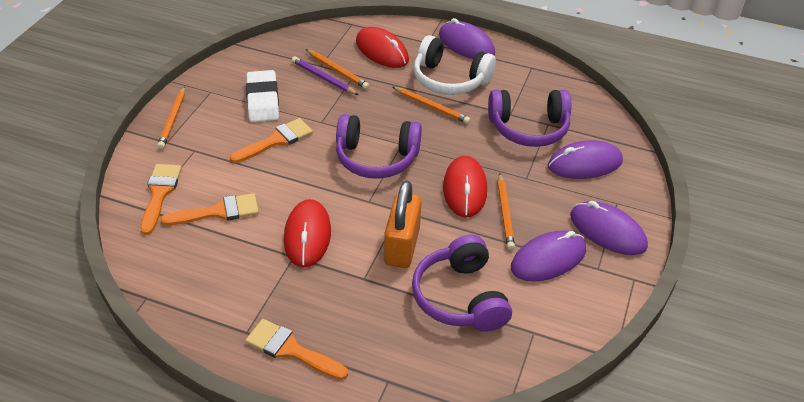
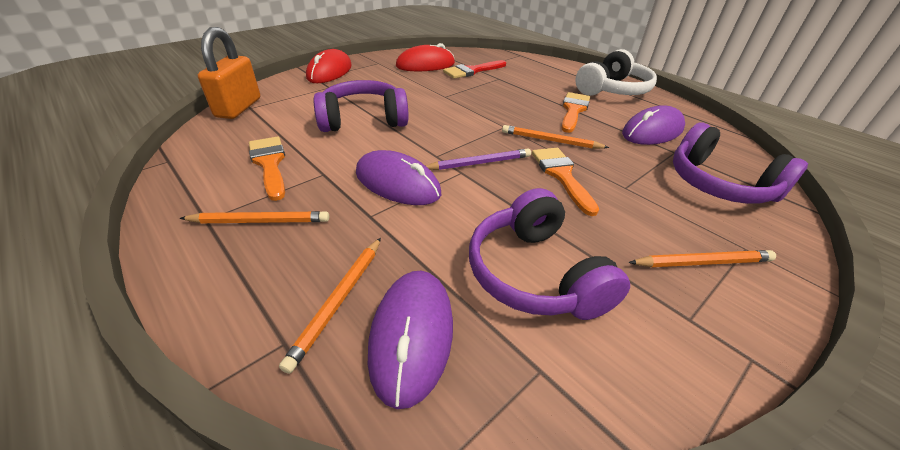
orange brush: [140,164,182,235] [160,193,259,225] [230,118,313,163] [245,319,348,380] = 4 -> [249,136,285,201] [532,148,599,216] [562,92,590,133] = 3
purple mouse: [439,18,495,59] [511,230,586,281] [548,140,623,179] [570,201,648,255] = 4 -> [356,150,441,205] [368,271,453,409] [622,105,685,145] = 3
red brush: none = 0 -> [443,60,506,79] = 1
red mouse: [284,199,331,268] [356,27,409,68] [443,156,487,218] = 3 -> [306,49,352,83] [396,43,455,71] = 2
white eraser: [246,70,279,122] = 1 -> none = 0

